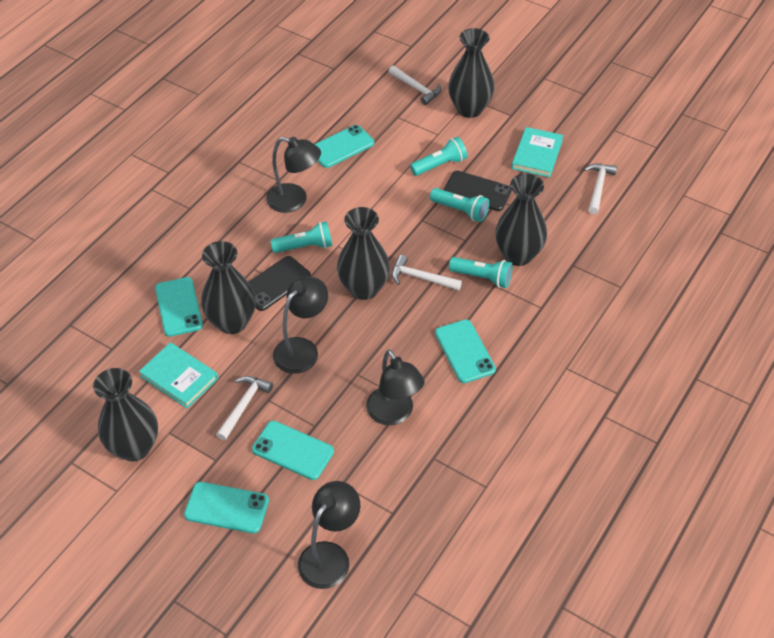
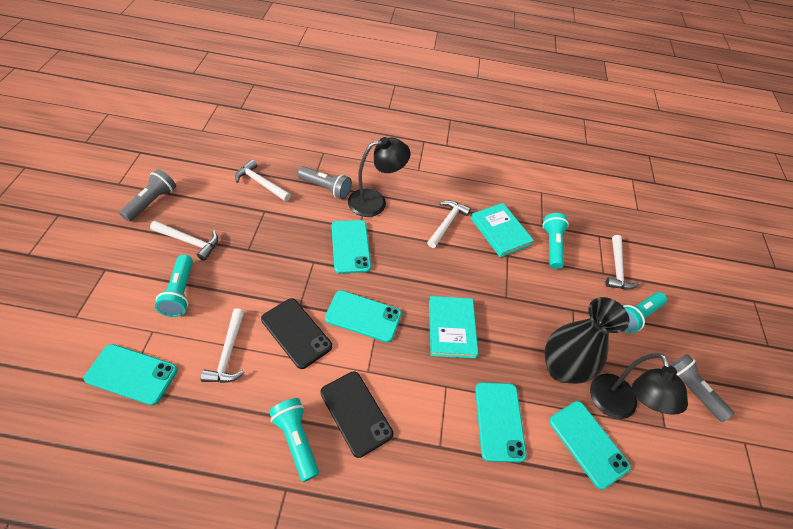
black lamp: [266,137,321,213] [273,277,328,374] [298,481,360,589] [366,349,425,425] = 4 -> [348,137,410,217] [590,353,688,419] = 2
black vase: [93,368,158,462] [201,241,256,334] [337,207,390,300] [448,28,494,118] [495,173,547,266] = 5 -> [545,297,629,384] = 1
grey flashlight: none = 0 -> [119,169,176,222] [297,166,352,199] [670,354,734,422] = 3
white hammer: [216,376,273,441] [388,65,441,105] [392,255,462,291] [584,163,617,214] = 4 -> [150,221,218,261] [201,308,245,383] [235,160,291,201] [427,201,471,248] [605,235,639,289] = 5

